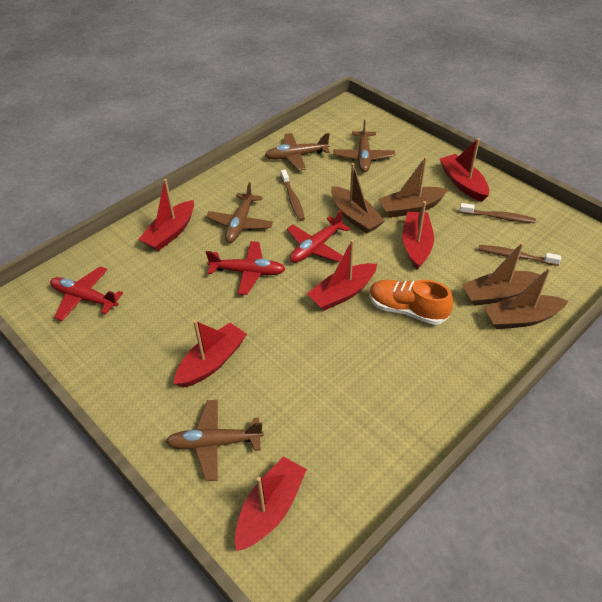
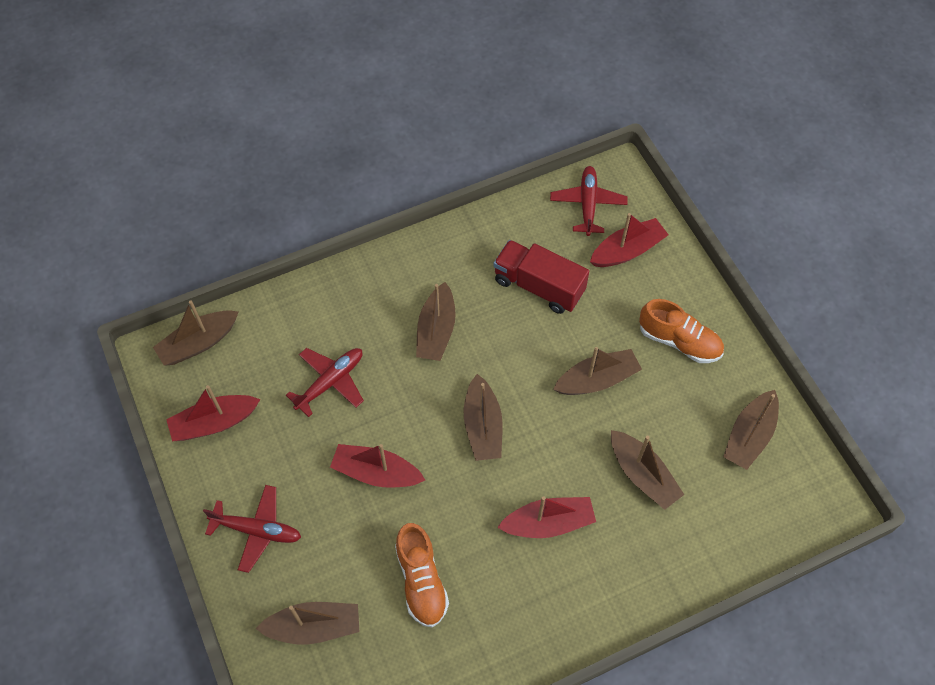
brown boat: [331,163,385,234] [378,157,448,218] [462,243,540,306] [484,267,568,329] = 4 -> [153,300,238,366] [256,602,359,644] [416,282,456,361] [464,374,503,461] [553,347,642,395] [611,430,684,510] [723,390,779,470] = 7
brown plane: [165,400,264,481] [206,182,273,243] [265,133,330,171] [333,120,395,172] = 4 -> none = 0
brown toothbrush: [281,170,305,221] [460,203,536,223] [478,245,561,266] = 3 -> none = 0
orange shoe: [369,280,453,325] = 1 -> [395,523,449,627] [639,299,724,363] = 2
red boat: [138,179,194,251] [174,320,247,388] [235,456,307,551] [307,240,377,311] [402,201,434,269] [440,138,489,202] = 6 -> [166,385,261,441] [330,444,425,488] [497,496,596,538] [590,213,669,267] = 4
red truck: none = 0 -> [494,240,589,314] = 1

